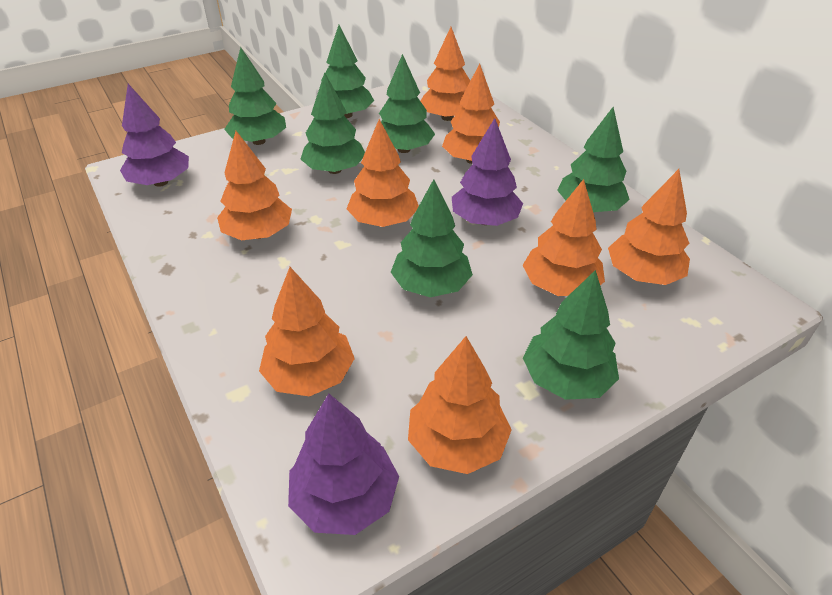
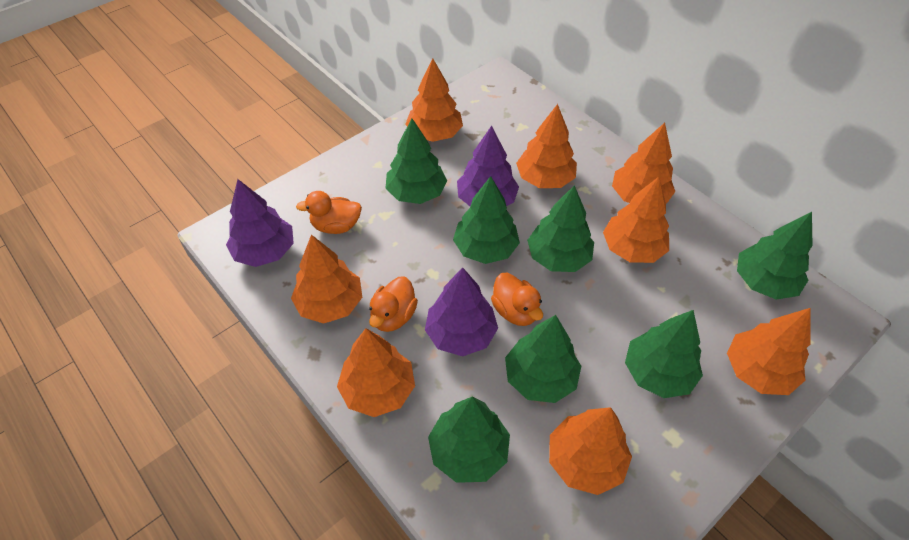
orange duck: none = 0 -> [296,191,362,234] [369,276,418,332] [491,273,543,326] = 3

